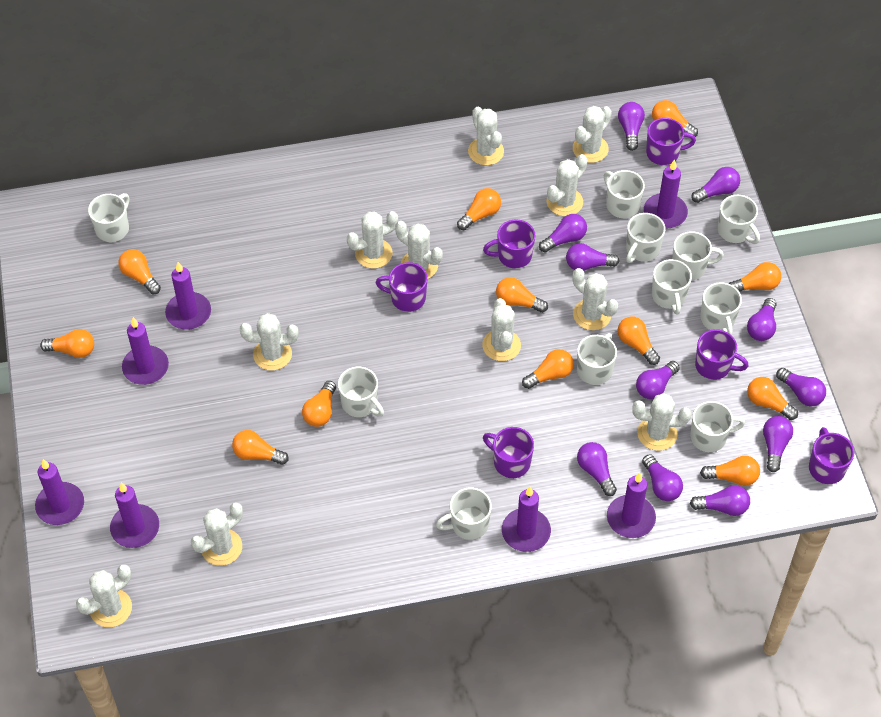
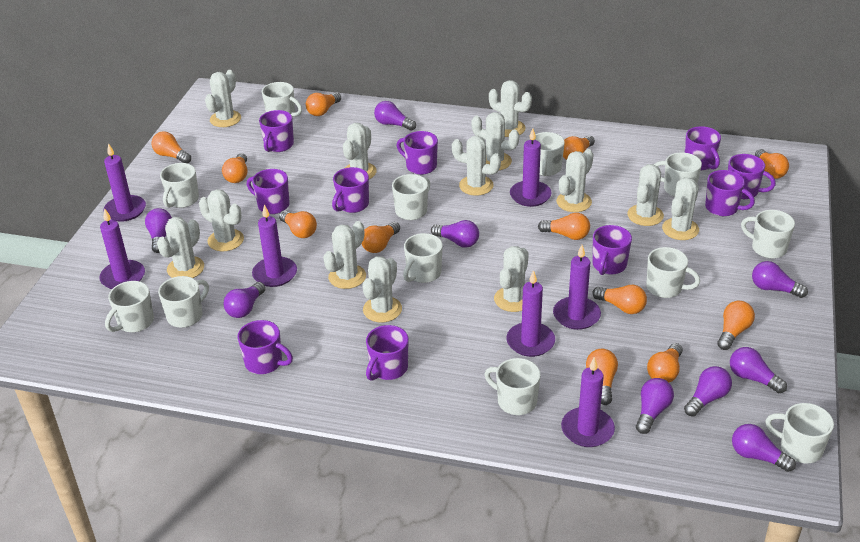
purple light bulb: [539,214,587,252] [566,243,619,271] [577,442,617,496] [618,102,645,151] [636,361,680,399] [642,454,683,501] [690,485,750,516] [691,167,740,203] [747,298,776,341] [763,416,793,472] [776,368,826,406] = 11 -> [145,208,172,253] [223,282,266,318] [374,101,416,131] [431,220,479,248] [636,378,674,434] [684,366,732,417] [730,347,787,393] [732,424,796,472] [752,261,808,298] = 9
purple mug: [376,262,428,312] [483,219,535,268] [483,427,534,478] [646,118,696,165] [695,329,749,380] [809,427,854,484] = 6 -> [238,320,293,374] [247,169,290,214] [259,110,294,152] [332,167,369,213] [366,325,409,381] [397,131,438,175] [593,225,632,275] [685,126,721,170] [705,170,755,216] [728,154,776,199] = 10
white cactus: [76,564,132,627] [191,502,243,566] [240,313,298,371] [347,211,398,269] [395,221,443,279] [468,107,504,165] [482,298,521,361] [547,154,588,216] [573,106,612,163] [573,268,618,330] [633,393,691,451] = 11 -> [157,217,204,278] [199,189,244,251] [205,70,241,127] [323,221,366,289] [343,123,377,179] [362,256,402,322] [452,136,501,196] [471,112,519,171] [489,80,532,137] [494,246,529,312] [556,149,594,212] [627,164,664,226] [662,178,699,240] = 13
white mug: [88,193,129,242] [338,367,384,417] [436,488,492,540] [577,333,617,385] [604,170,645,218] [626,213,665,263] [652,259,692,315] [672,231,724,280] [690,401,745,452] [700,282,742,335] [718,195,760,244] = 11 -> [105,281,154,332] [158,276,209,328] [160,163,199,208] [262,82,302,118] [392,174,430,220] [403,233,443,283] [484,358,541,415] [530,132,565,176] [646,247,700,298] [654,152,702,197] [741,210,795,258] [765,403,834,463] = 12

